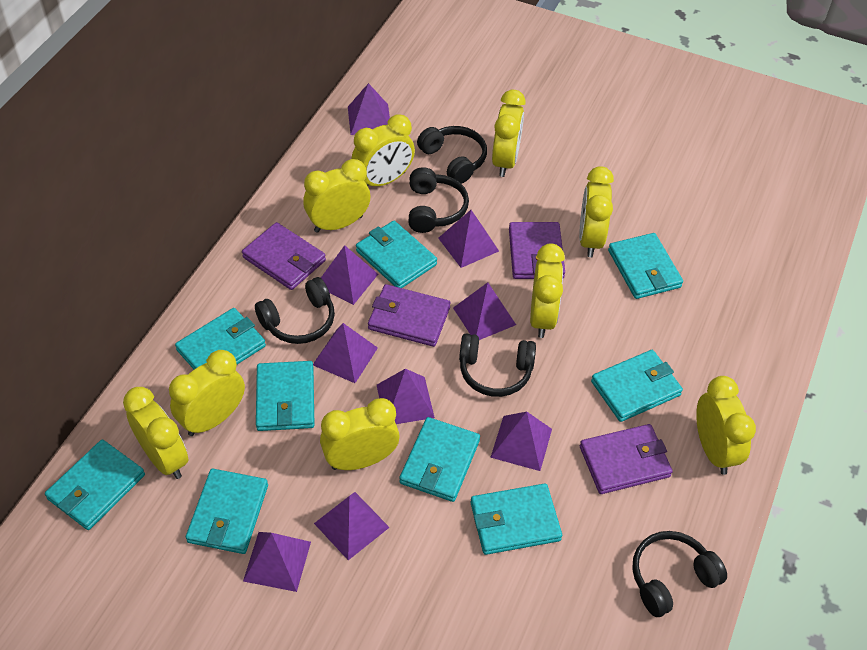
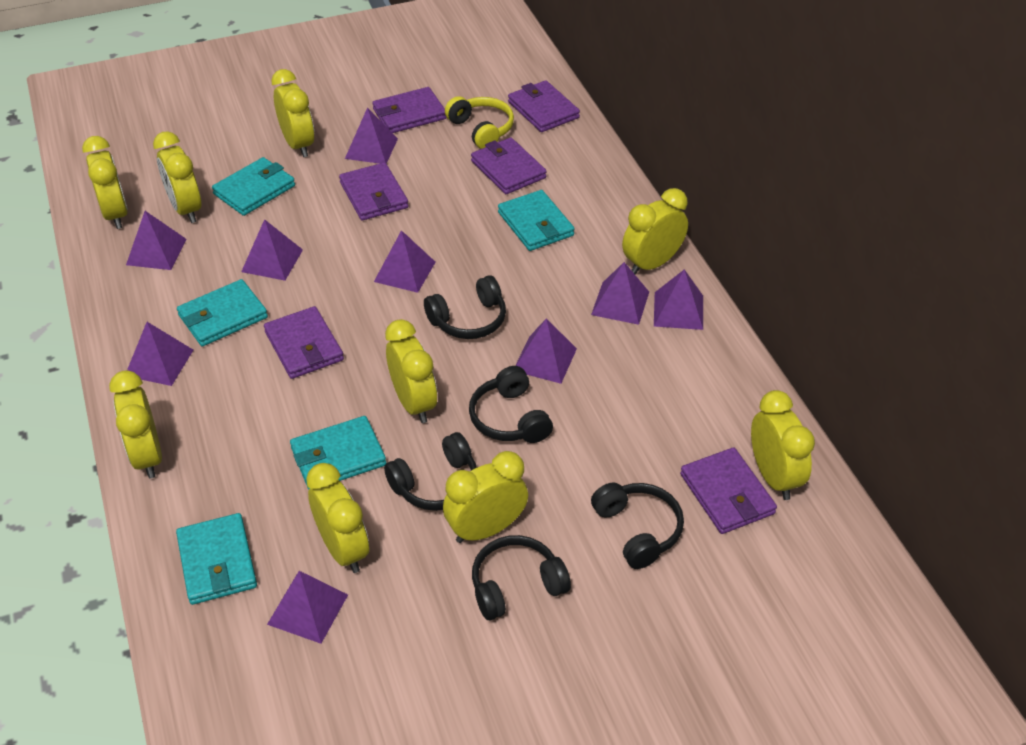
purple wallet: [242,222,326,290] [368,284,450,347] [509,222,565,279] [580,424,673,494] = 4 -> [264,306,344,379] [339,163,409,221] [372,87,447,133] [471,137,547,194] [508,80,580,132] [680,447,777,534] = 6
turquoise wallet: [45,439,145,530] [175,308,266,369] [186,469,268,554] [256,361,314,431] [356,221,437,288] [399,417,480,502] [471,483,562,555] [591,350,683,422] [608,233,683,299] = 9 -> [176,513,257,605] [177,279,268,346] [212,157,295,216] [290,416,386,489] [498,190,575,251] = 5
yellow headphones: none = 0 -> [445,96,514,149] = 1

